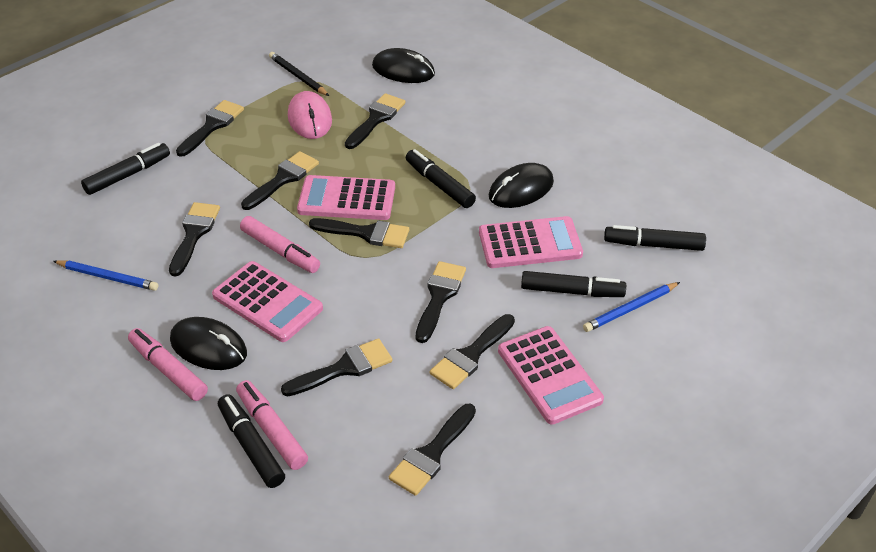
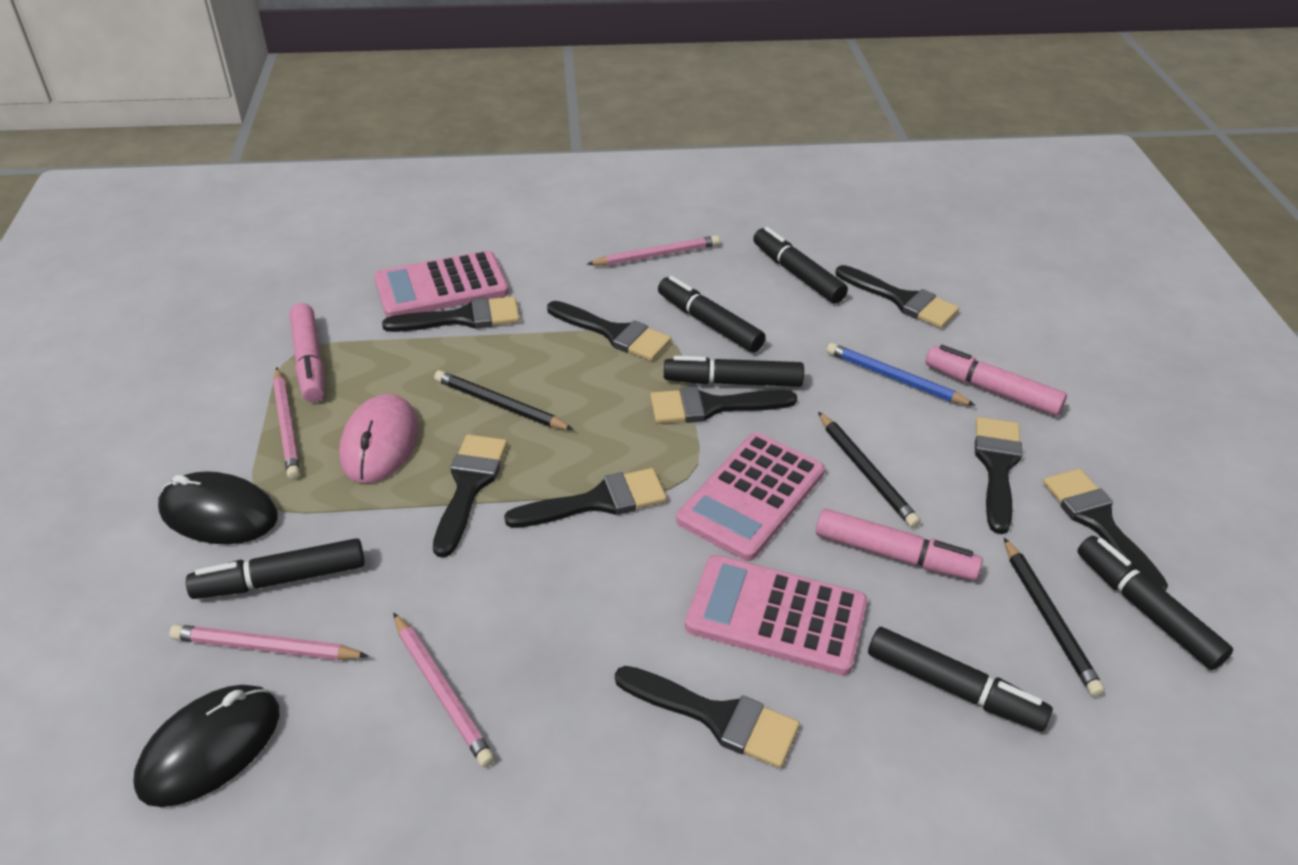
black marker: [81,143,170,195] [218,394,285,488] [406,149,476,208] [521,271,626,297] [604,225,706,251] = 5 -> [186,538,365,599] [658,276,766,353] [664,356,804,387] [753,227,848,304] [868,627,1053,732] [1077,536,1233,670] = 6
black mouse: [170,317,247,370] [372,48,435,83] [489,163,554,208] = 3 -> [133,685,279,807] [158,471,278,544] = 2
black pencil: [269,52,329,96] = 1 -> [434,370,574,430] [818,412,921,528] [1004,538,1105,697] = 3
blue pencil: [53,260,158,291] [583,282,680,332] = 2 -> [827,343,976,406] = 1
pink calculator: [212,261,323,342] [297,175,395,220] [479,216,583,268] [498,326,604,425] = 4 -> [374,250,509,317] [676,432,825,561] [685,555,867,676] = 3
pink pencil: none = 0 -> [169,624,369,660] [273,368,300,480] [393,613,495,767] [587,235,720,266] = 4

